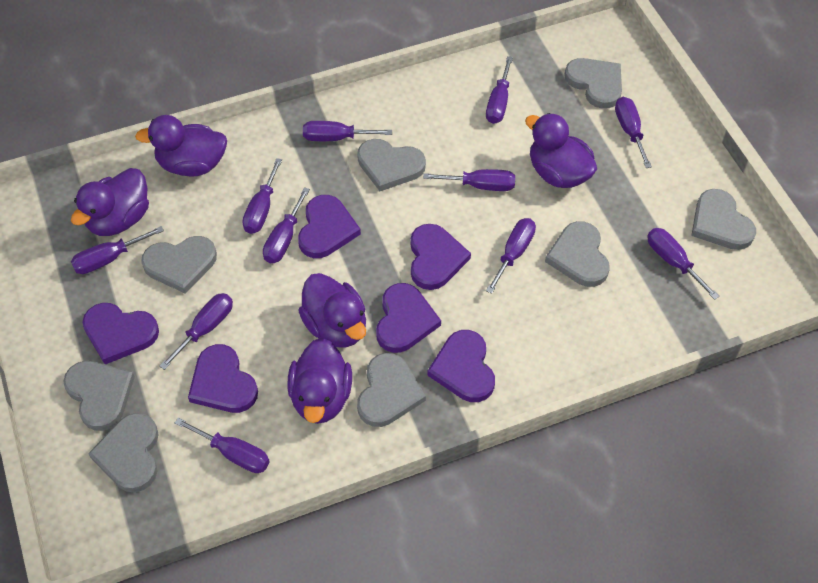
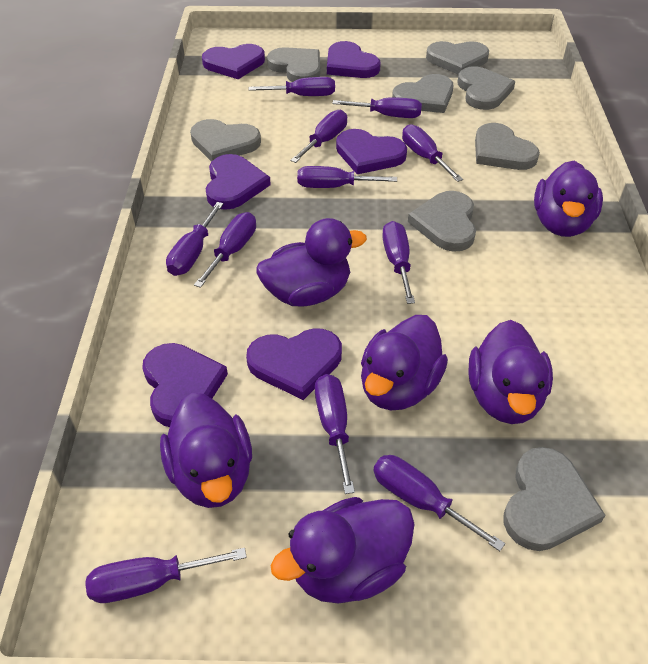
purple duck: [71,168,149,236] [135,115,227,176] [287,338,352,424] [298,273,366,347] [525,113,597,188] = 5 -> [160,393,252,508] [256,218,367,307] [271,497,414,604] [361,315,448,410] [468,320,553,424] [534,161,603,237] = 6

